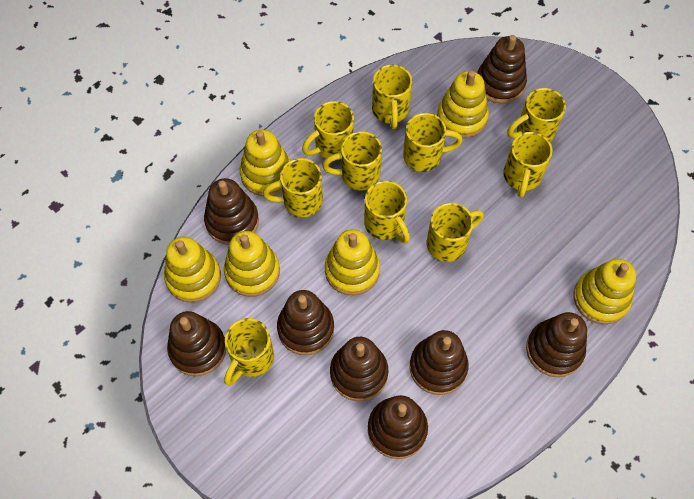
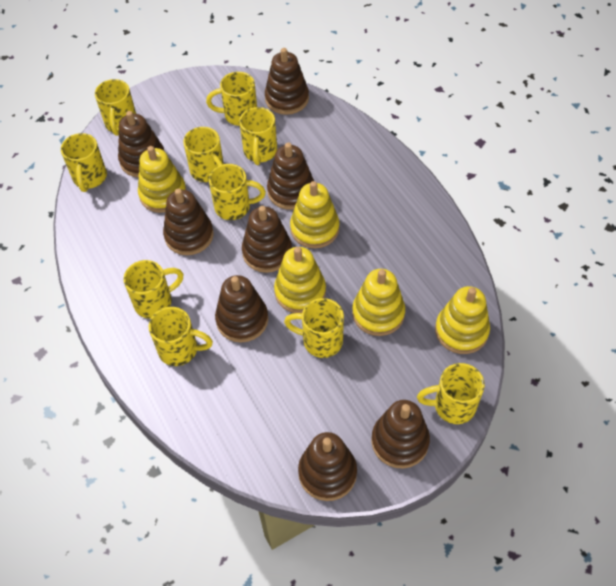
yellow stacking toy: [164,237,221,303] [224,231,280,297] [240,130,291,196] [325,229,380,295] [437,71,489,138] [573,259,636,324] = 6 -> [138,146,186,213] [274,247,326,313] [290,181,339,248] [352,269,405,336] [435,286,490,354] = 5

